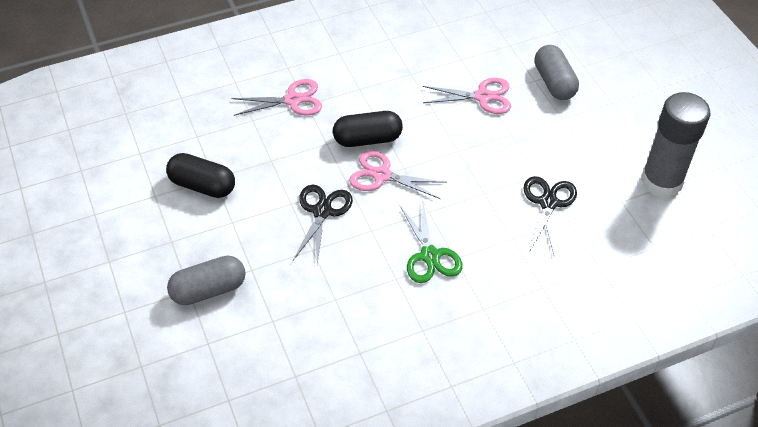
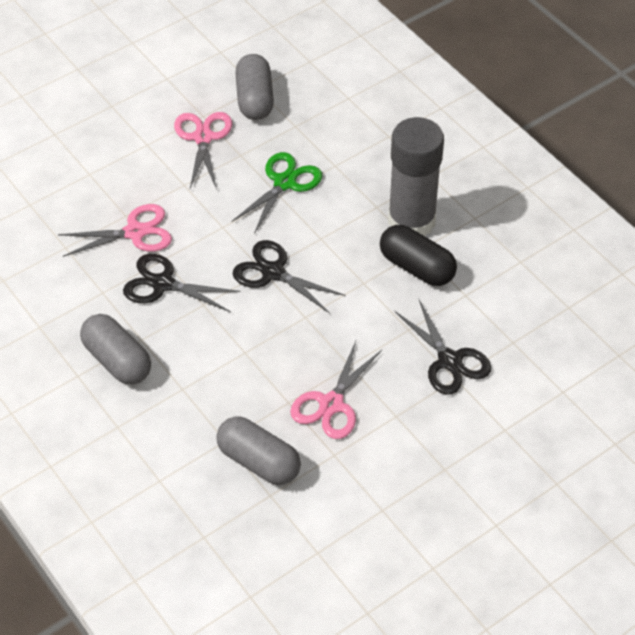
black capsule: [166,153,235,198] [333,111,403,147] = 2 -> [380,225,457,286] = 1
black scissors: [293,185,353,265] [523,176,577,254] = 2 -> [123,254,241,312] [233,240,345,313] [394,300,491,395] = 3
grey capsule: [167,256,245,305] [534,45,579,100] = 2 -> [80,314,151,385] [216,416,301,485] [235,54,274,120] = 3

